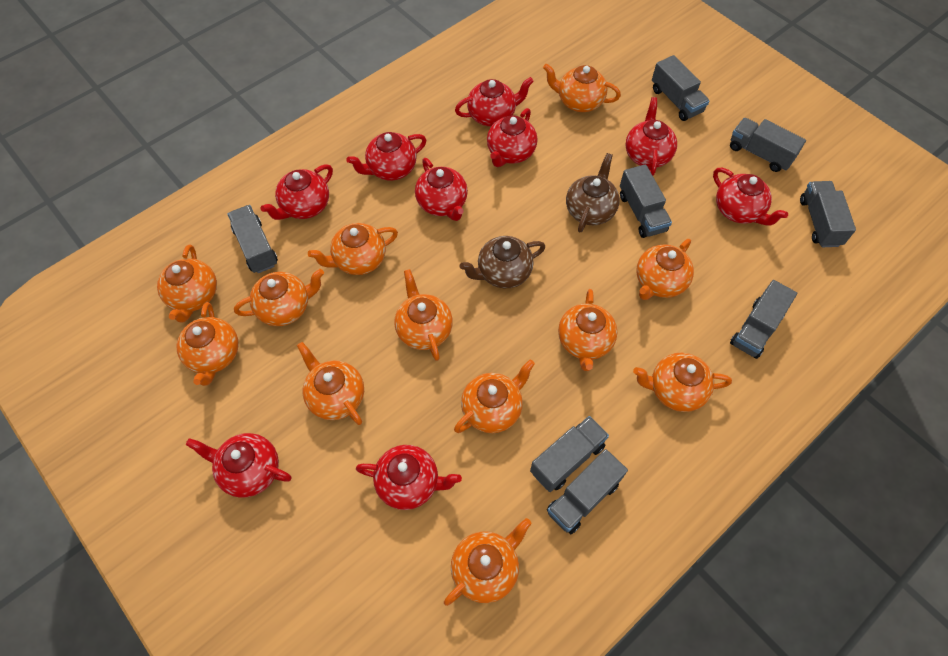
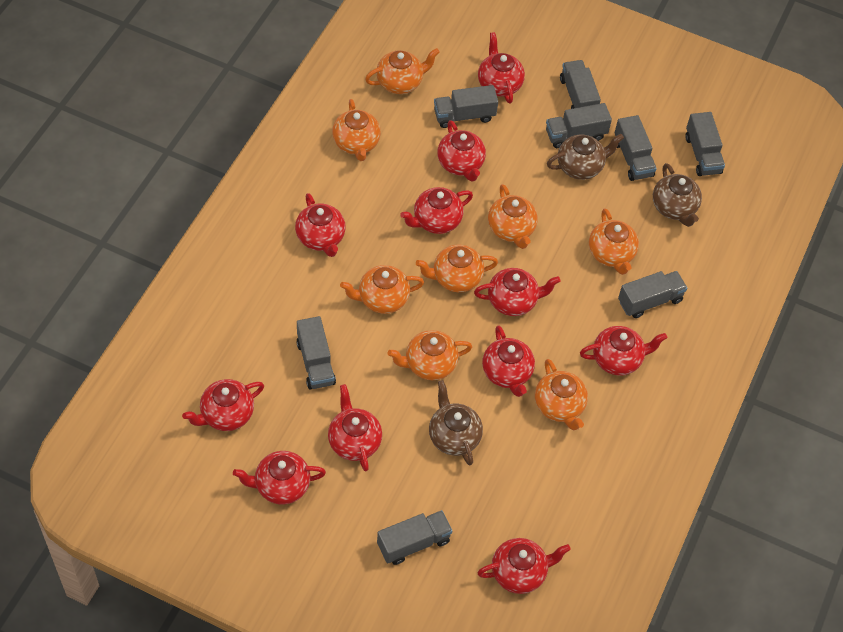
brown teapot: [460,236,545,288] [566,153,620,232] = 2 -> [429,380,483,465] [547,134,624,180] [653,163,702,227] = 3
orange teapot: [157,245,217,322] [177,302,239,386] [234,269,324,326] [297,342,364,425] [308,223,398,275] [394,269,453,361] [444,518,531,606] [454,360,535,433] [543,63,621,112] [558,289,617,371] [633,353,732,412] [636,239,694,300] = 12 -> [332,99,381,161] [340,265,424,314] [365,48,440,94] [387,330,472,380] [416,245,498,292] [488,184,538,249] [535,359,588,430] [589,208,639,275] = 8
red teapot: [186,433,292,498] [261,164,333,220] [346,132,426,181] [356,445,462,510] [415,158,468,221] [455,77,534,127] [487,108,537,167] [626,97,677,176] [713,168,788,226] = 9 -> [182,379,264,431] [233,451,326,505] [295,193,346,257] [328,384,382,472] [400,187,473,234] [437,120,486,182] [474,268,560,316] [478,32,525,103] [478,538,571,594] [482,325,535,397] [580,326,667,375] = 11

